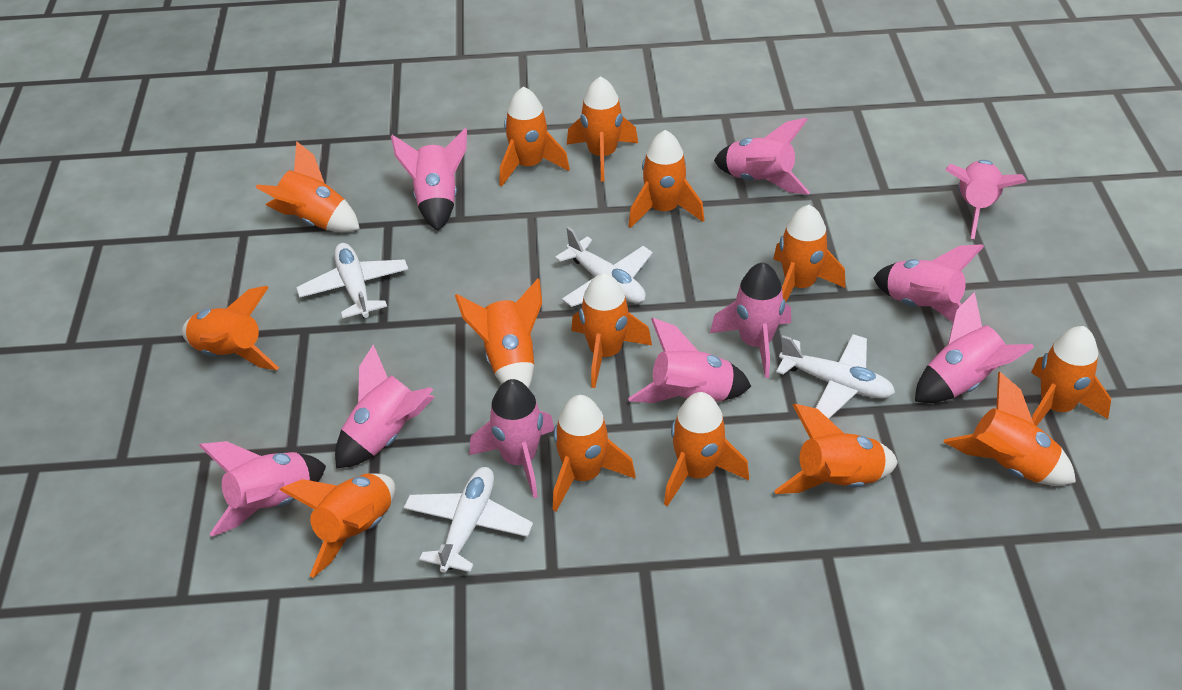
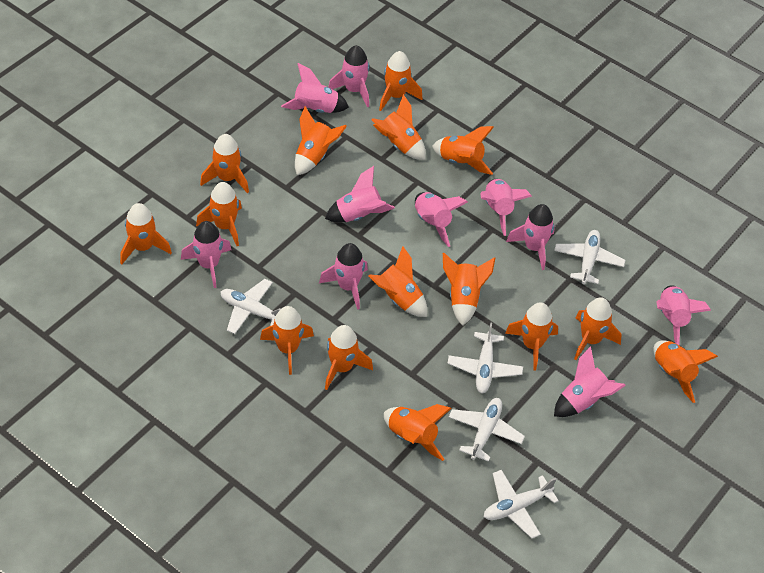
orange rocket: [182,286,279,370] [256,141,360,232] [280,473,395,578] [455,279,542,389] [499,87,570,186] [553,395,635,511] [567,76,638,182] [571,273,652,388] [628,130,704,228] [664,392,749,506] [773,205,845,303] [774,404,898,494] [944,372,1076,486] [1031,326,1111,426] = 14 -> [120,203,172,264] [196,182,242,246] [200,134,249,193] [260,306,314,375] [295,106,347,175] [325,325,373,390] [368,246,427,317] [371,94,426,160] [379,51,423,111] [384,404,452,461] [432,126,494,175] [443,253,495,326] [505,302,558,370] [574,297,621,360] [653,341,718,403] = 15
white plane: [296,243,408,318] [404,467,533,573] [555,227,653,307] [776,334,895,419] = 4 -> [221,279,281,334] [447,322,523,393] [449,398,525,462] [484,470,559,538] [554,230,625,284] = 5

